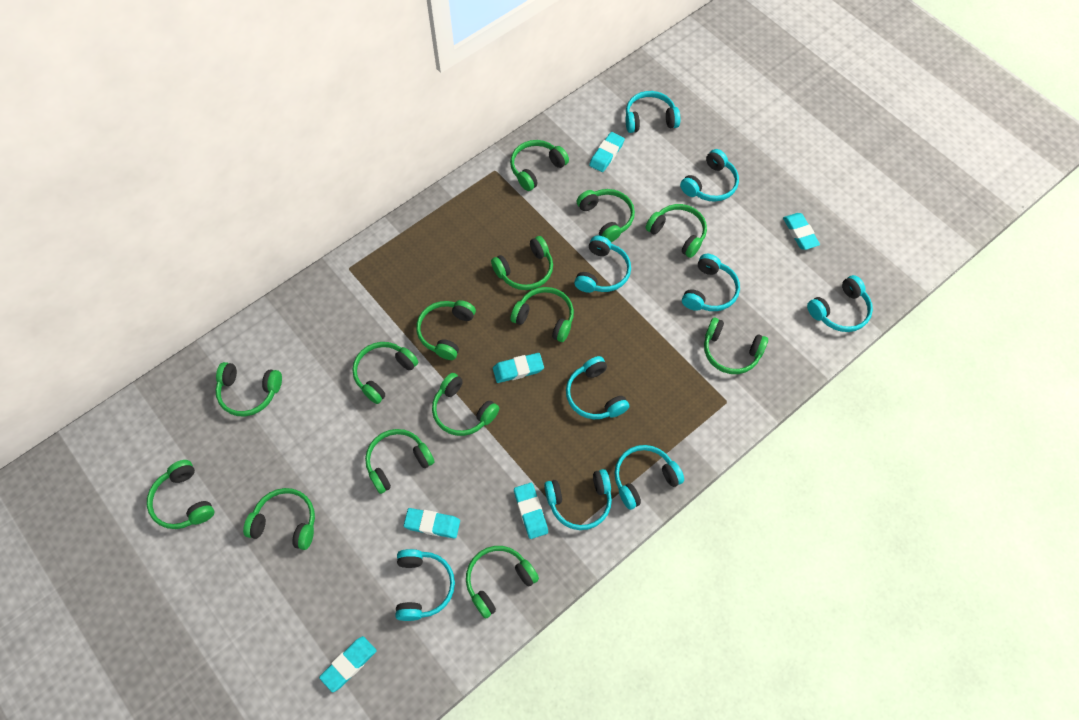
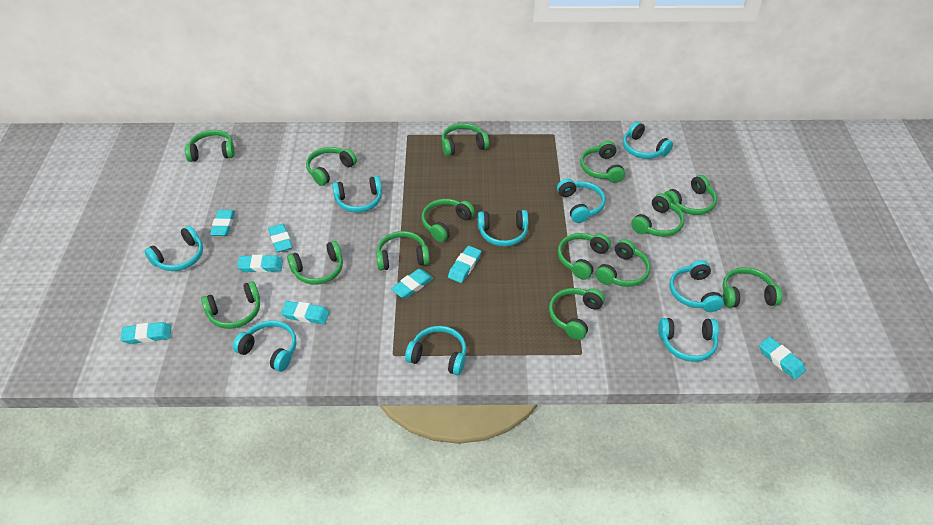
turquoise eraser: [319,636,377,692] [404,508,460,539] [493,353,544,383] [514,483,548,539] [589,132,625,172] [783,213,820,250] = 6 -> [120,322,171,344] [210,210,235,236] [237,255,283,273] [268,224,292,253] [281,301,329,324] [391,269,433,299] [448,246,481,283] [759,337,806,380] = 8

